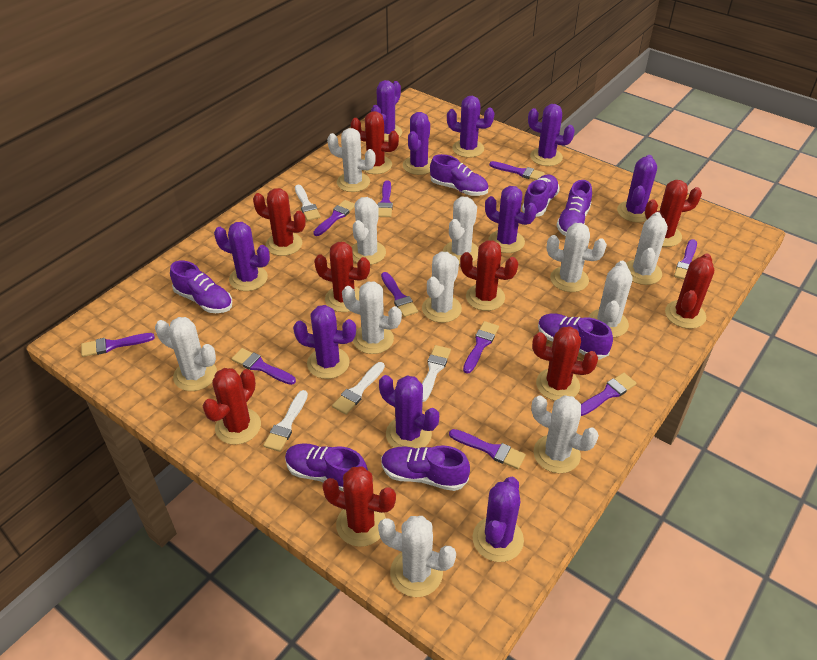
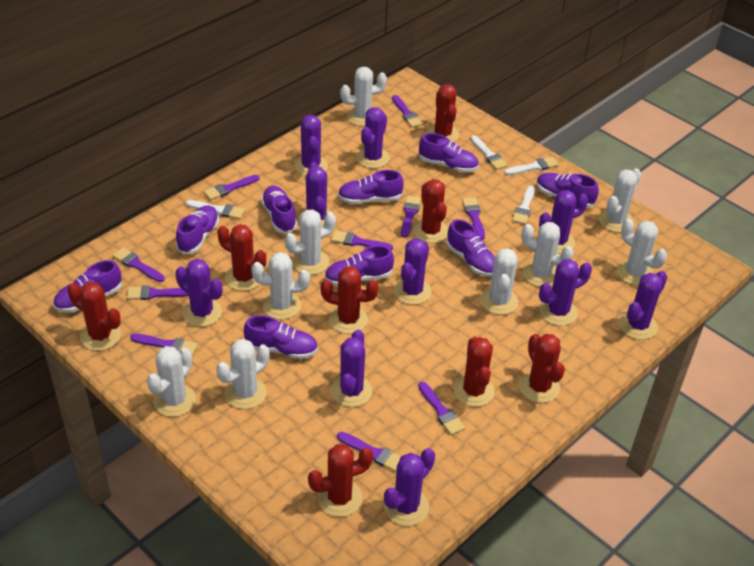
purple shoe: [170,261,232,313] [285,443,368,491] [381,445,470,491] [430,154,488,196] [522,175,560,217] [538,313,613,359] [557,180,592,236] = 7 -> [53,260,122,313] [176,205,219,254] [244,315,318,359] [261,186,297,234] [325,245,394,286] [338,170,404,204] [419,133,479,173] [446,219,495,277] [536,173,599,208] = 9
red cactus: [203,368,261,445] [253,188,306,256] [314,242,370,312] [322,466,396,547] [351,111,399,174] [460,240,518,311] [532,326,598,401] [645,180,702,247] [665,253,714,329] = 9 -> [67,282,121,351] [217,224,266,291] [308,444,373,517] [321,266,379,334] [413,179,448,243] [427,84,459,142] [454,337,495,407] [519,334,565,403] = 8
white cactus: [155,317,217,391] [327,128,376,192] [342,282,402,354] [352,197,386,265] [378,516,456,597] [422,252,462,323] [443,197,478,264] [531,395,599,473] [547,223,607,292] [588,261,633,338] [626,212,668,285] = 11 -> [147,346,196,417] [216,339,270,409] [252,252,310,320] [285,210,336,275] [340,67,387,126] [480,248,518,315] [521,222,574,287] [599,168,641,232] [617,219,667,286] = 9

